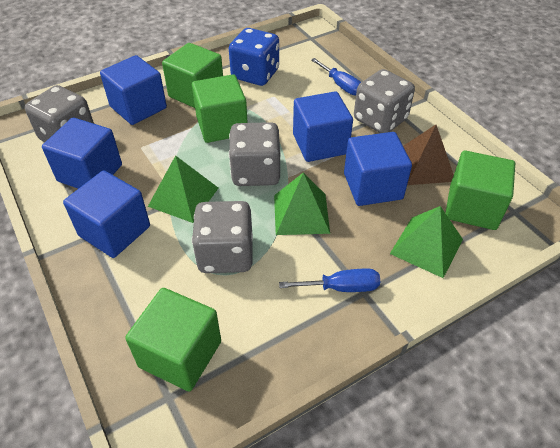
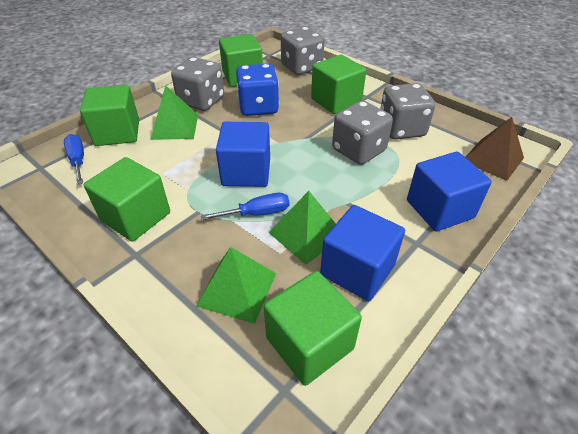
blue cube: [42,118,122,189] [63,170,150,258] [100,55,167,125] [293,91,353,162] [344,132,412,206] = 5 -> [216,122,270,187] [320,205,405,301] [407,152,492,232] = 3
green cube: [125,288,221,392] [162,43,223,108] [192,74,248,143] [446,151,515,230] = 4 -> [80,85,139,146] [84,157,170,241] [219,34,263,87] [264,271,362,386] [311,55,366,114] = 5

